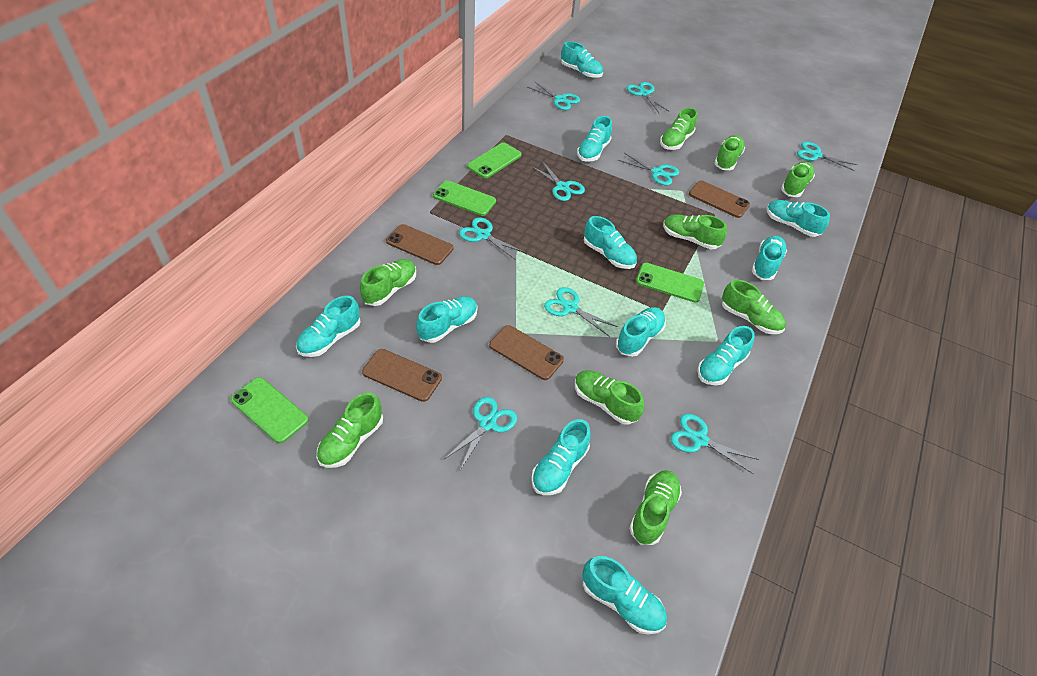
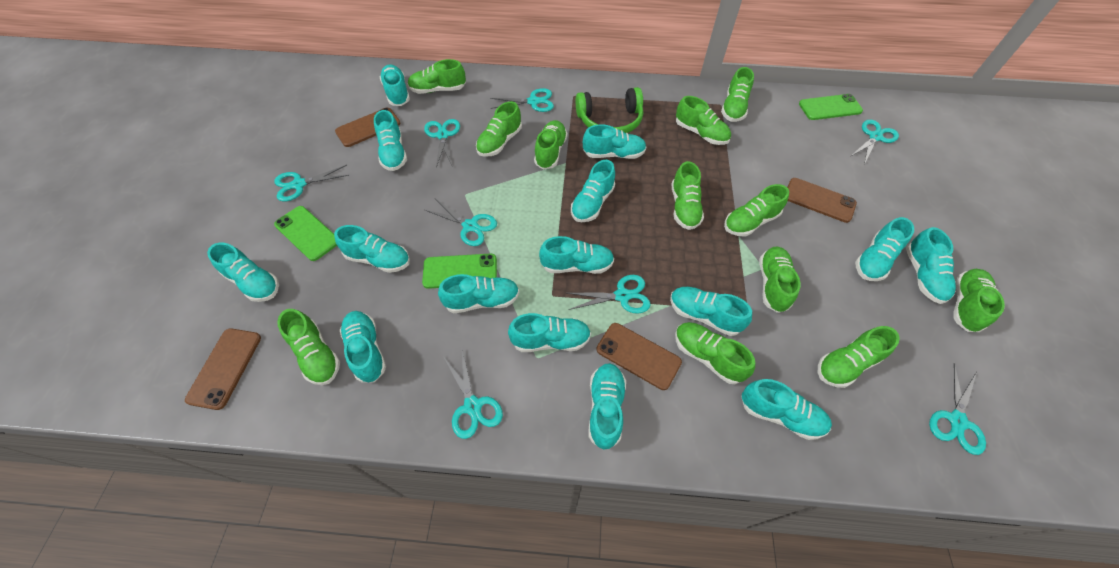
green headphones: none = 0 -> [576,87,643,133] = 1
green phone: [230,377,309,443] [433,180,496,216] [467,143,522,178] [636,263,704,303] = 4 -> [274,206,337,261] [422,253,497,289] [799,94,863,120] = 3
green shoe: [317,392,383,468] [360,259,416,306] [575,370,644,425] [629,470,682,545] [660,108,698,150] [663,214,727,249] [714,135,745,170] [722,280,786,334] [781,161,815,197] = 9 -> [277,309,340,385] [408,59,466,94] [476,101,522,157] [534,120,568,170] [672,161,704,230] [675,322,755,384] [676,96,731,145] [721,67,754,122] [724,184,789,236] [759,246,801,313] [818,326,900,388] [953,269,1005,332] = 12
turquoise scissors: [443,397,517,470] [459,217,524,260] [527,81,580,110] [531,161,585,201] [544,287,618,337] [618,153,679,185] [627,82,670,113] [671,414,759,474] [797,142,857,171] = 9 -> [274,165,349,202] [424,119,460,168] [425,199,497,246] [443,350,503,439] [490,88,554,112] [567,275,651,314] [850,119,899,164] [929,363,986,455] = 8
turquoise shoe: [296,296,361,357] [416,296,477,343] [531,419,591,495] [561,41,603,78] [577,116,612,162] [582,556,667,635] [584,216,637,269] [616,307,666,357] [697,326,755,385] [751,235,787,280] [767,200,830,237] = 11 -> [207,243,279,302] [334,225,410,273] [340,311,386,383] [374,110,407,171] [380,64,410,106] [438,274,519,313] [508,313,591,352] [539,236,614,274] [571,160,615,222] [583,124,646,159] [589,363,626,450] [670,287,752,336] [741,379,832,440] [855,217,914,281] [906,227,956,304] = 15

